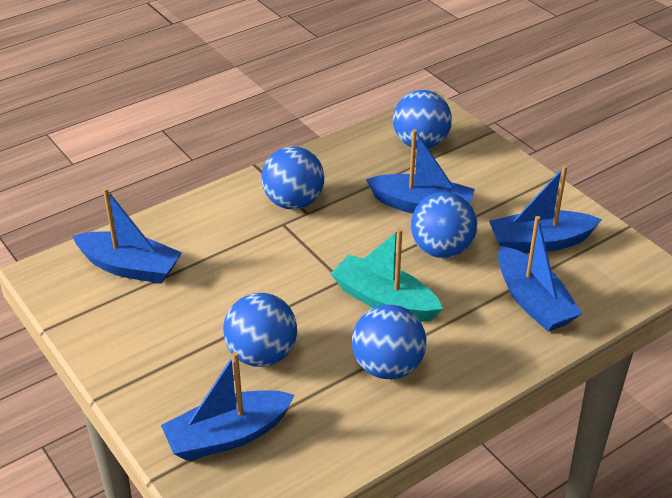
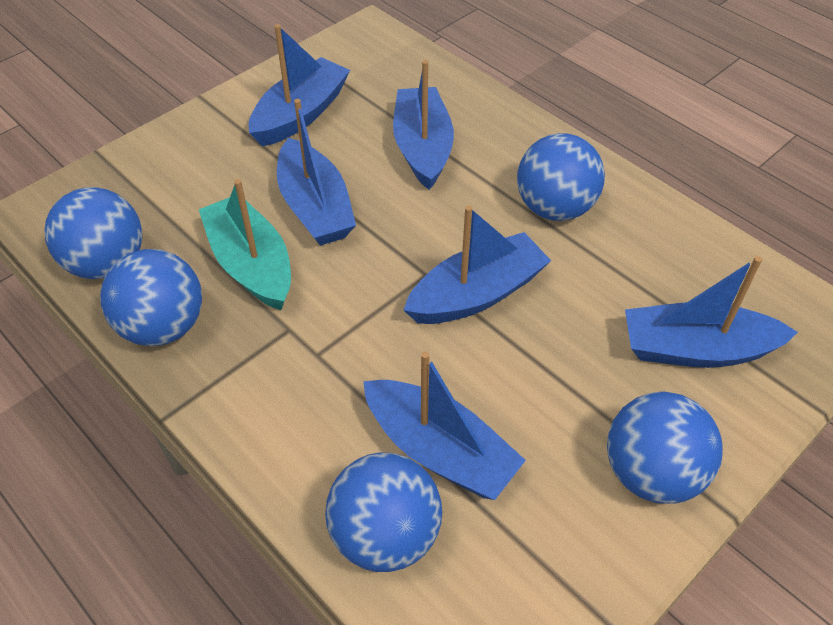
blue boat: [72,188,182,284] [161,352,295,461] [366,129,475,214] [489,165,602,253] [498,216,582,332] = 5 -> [249,24,350,146] [277,99,356,246] [363,351,526,500] [393,60,454,190] [404,205,551,324] [625,256,798,368] = 6

